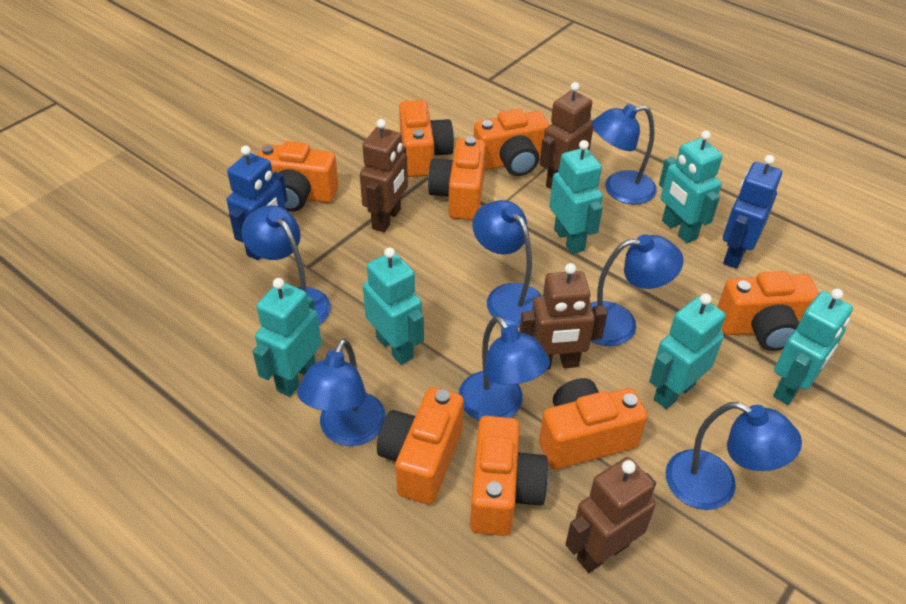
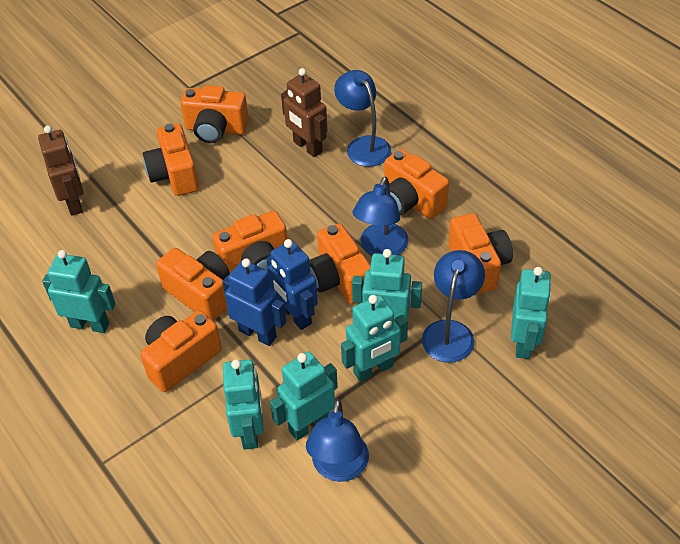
blue lamp: [242,205,331,325] [297,338,386,446] [459,316,550,421] [472,200,542,327] [591,234,684,346] [592,104,657,205] [666,402,802,510] = 7 -> [306,399,369,482] [334,70,391,167] [353,176,409,256] [422,250,485,363] = 4
brown robot: [360,119,408,232] [519,263,607,370] [539,82,593,189] [565,457,656,573] = 4 -> [38,125,84,216] [281,68,328,157] = 2

